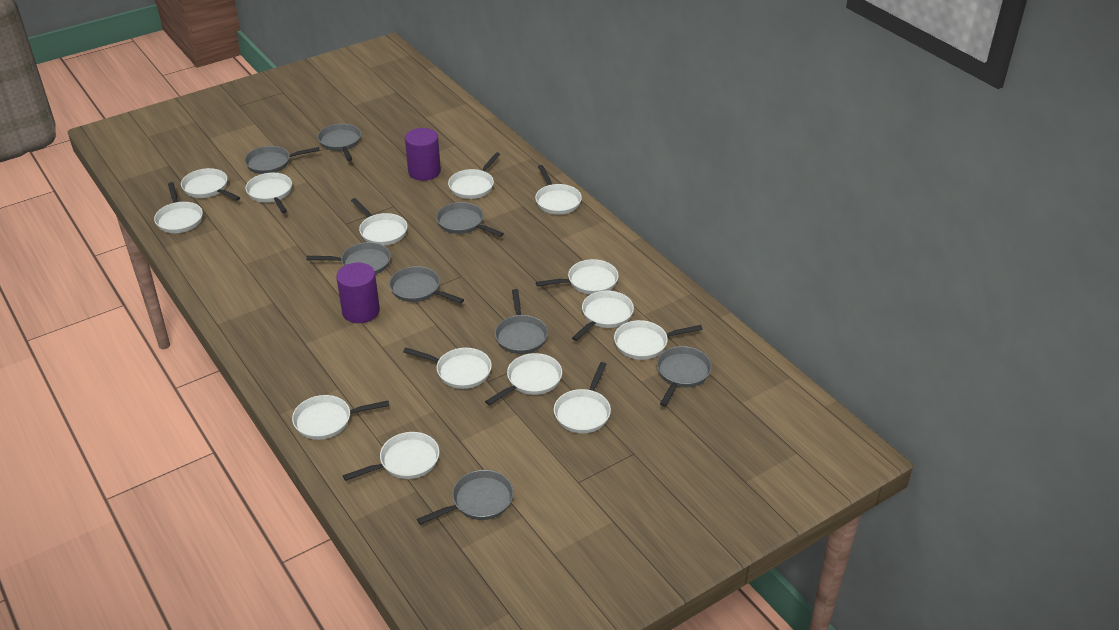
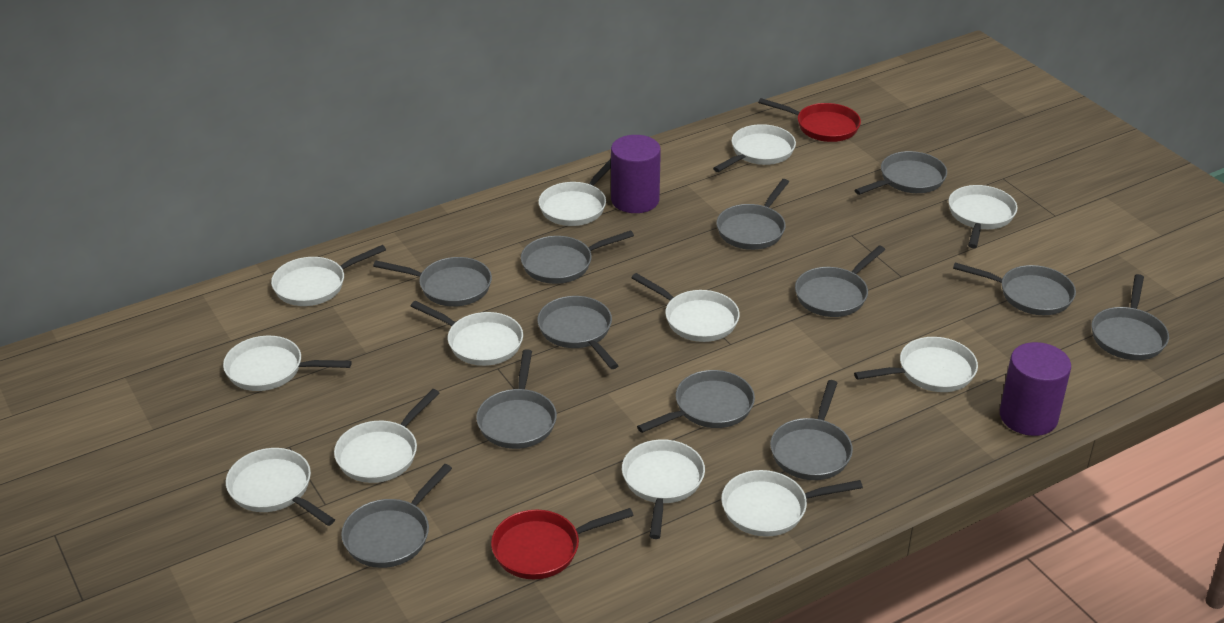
grey pan: [245,146,320,174] [307,242,391,275] [318,124,361,161] [389,266,464,303] [417,470,514,525] [436,202,504,237] [495,289,548,354] [657,346,712,407] = 8 -> [341,464,452,568] [373,257,492,307] [476,349,557,449] [521,230,634,284] [537,296,619,369] [637,370,755,433] [716,179,789,250] [770,380,853,480] [795,246,885,317] [855,151,947,195] [953,263,1076,315] [1092,274,1169,360] = 12
red pan: none = 0 -> [491,508,633,579] [758,98,861,142] = 2
white pan: [154,182,203,233] [181,168,240,201] [246,173,292,213] [292,395,389,440] [343,432,439,481] [351,198,407,246] [403,347,492,389] [448,152,500,199] [485,353,562,405] [535,165,582,215] [536,259,619,295] [554,362,611,433] [572,291,634,341] [614,320,703,360] = 14 -> [223,336,352,391] [226,448,335,526] [271,245,386,306] [334,389,439,483] [411,301,523,366] [538,159,611,226] [622,439,705,539] [631,273,740,342] [713,124,796,172] [721,470,863,537] [854,337,978,392] [948,185,1017,248] = 12

